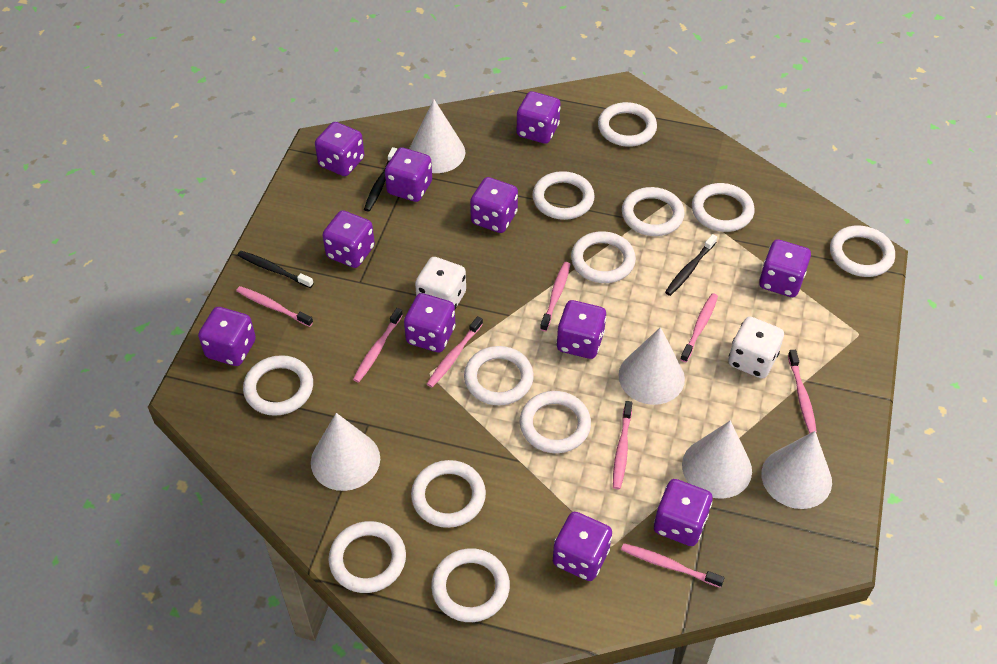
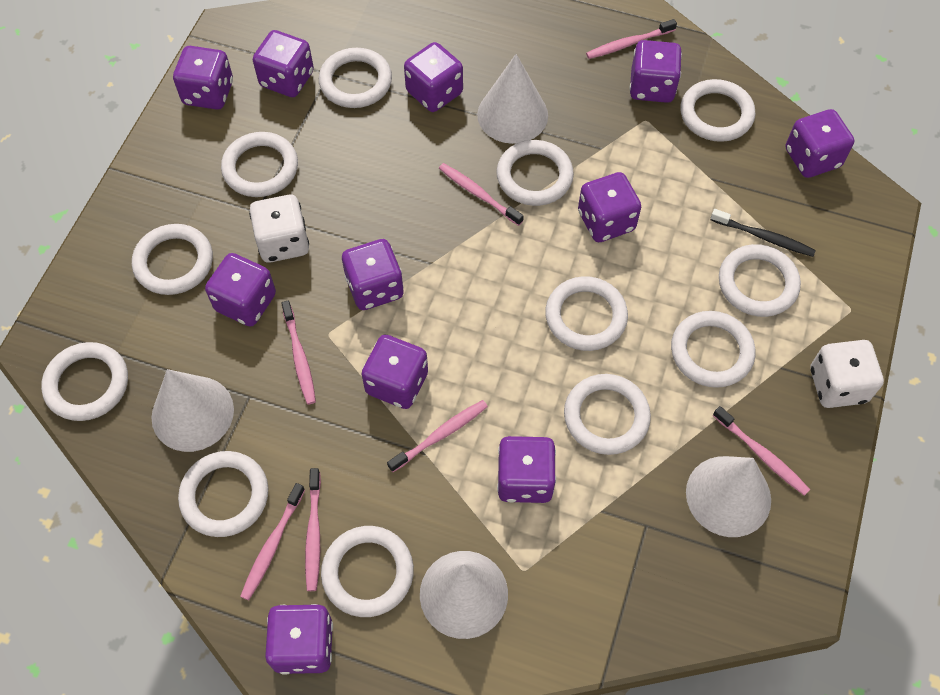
black toothbrush: [237,251,314,288] [364,147,397,212] [665,234,717,296] = 3 -> [710,209,816,257] = 1
pink toothbrush: [236,286,313,327] [353,308,403,382] [427,316,483,387] [540,262,570,332] [613,401,632,489] [621,543,724,588] [680,293,718,362] [788,350,817,433] = 8 -> [240,483,305,600] [281,301,316,405] [305,468,321,591] [387,400,488,472] [439,163,524,226] [586,19,677,59] [713,406,810,496] = 7
white cone: [311,413,380,491] [409,99,465,173] [619,327,685,405] [682,421,752,499] [761,431,832,509] = 5 -> [151,369,234,452] [420,551,508,639] [477,54,548,144] [686,456,771,537] = 4

